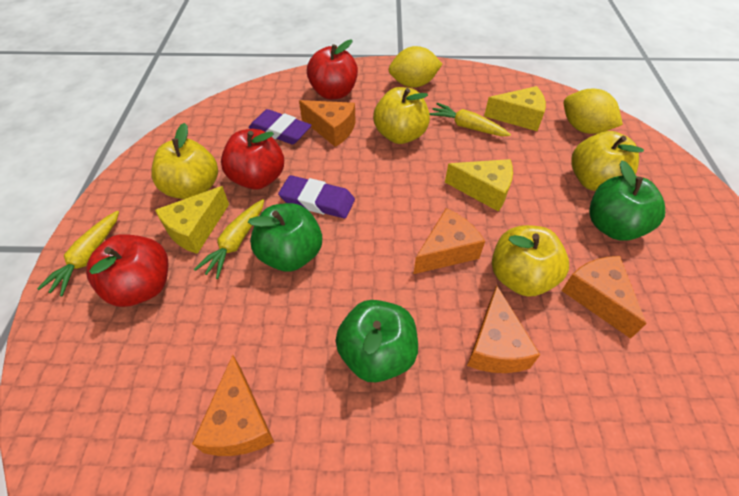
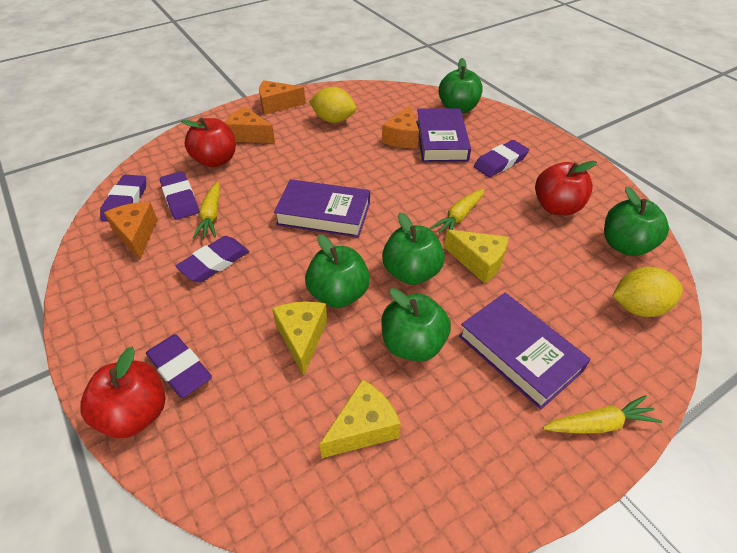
green apple: [248,203,322,272] [335,300,418,382] [589,161,665,241] = 3 -> [305,234,370,308] [381,288,451,362] [382,213,445,285] [439,58,483,113] [604,187,669,256] = 5
orange cheese: [192,355,274,456] [299,100,356,147] [414,208,485,274] [467,286,540,373] [562,256,647,339] = 5 -> [104,202,158,260] [225,106,275,143] [259,80,306,115] [382,105,419,148] = 4
purple book: none = 0 -> [274,179,370,238] [416,108,471,162] [459,293,591,410] = 3
purple eraser: [249,109,312,145] [278,175,355,219] = 2 -> [100,175,146,222] [146,334,212,398] [160,171,199,220] [176,236,249,282] [474,140,529,177] = 5
yellow apple: [151,123,218,199] [373,87,430,144] [492,225,569,297] [571,131,644,191] = 4 -> none = 0

